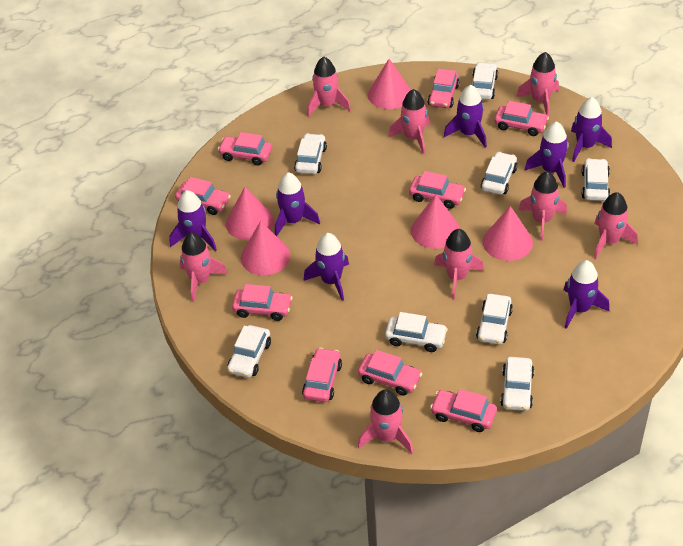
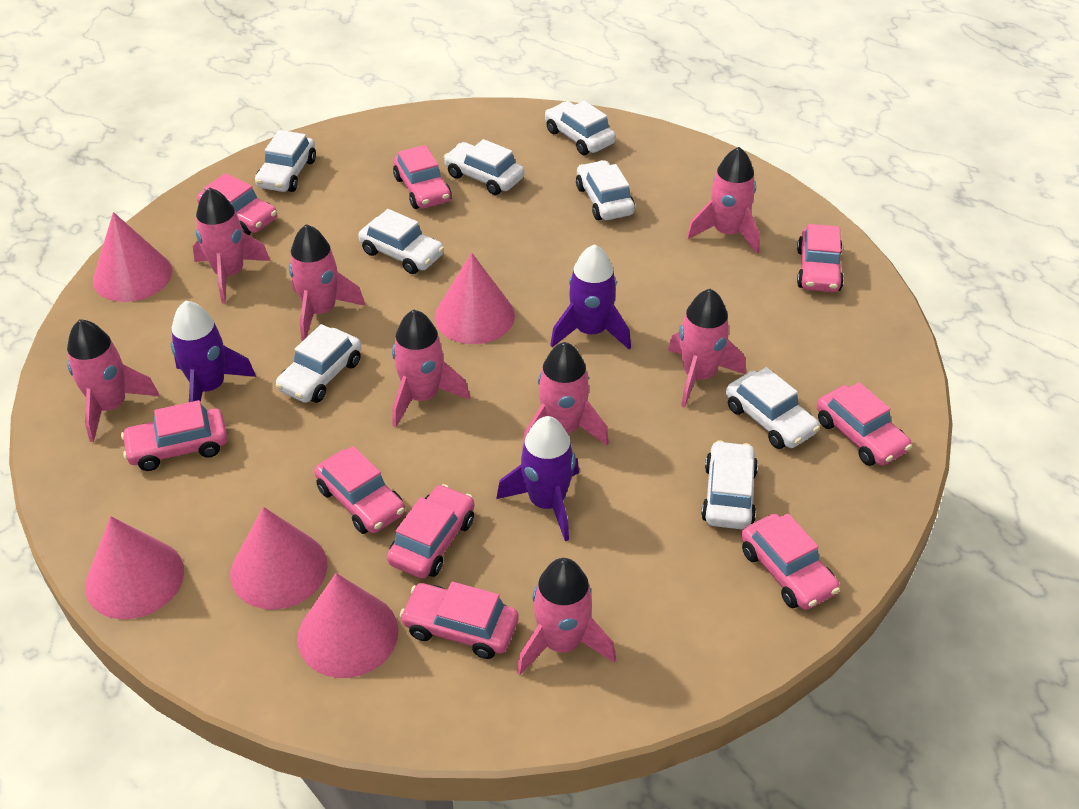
purple rocket: [169,190,217,251] [275,172,320,236] [304,233,349,301] [444,85,487,148] [525,121,568,188] [563,260,609,329] [571,97,612,162] = 7 -> [170,300,256,402] [496,416,579,541] [550,244,631,350] = 3

